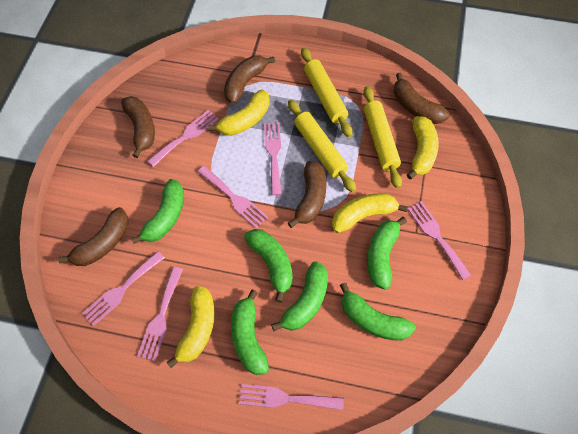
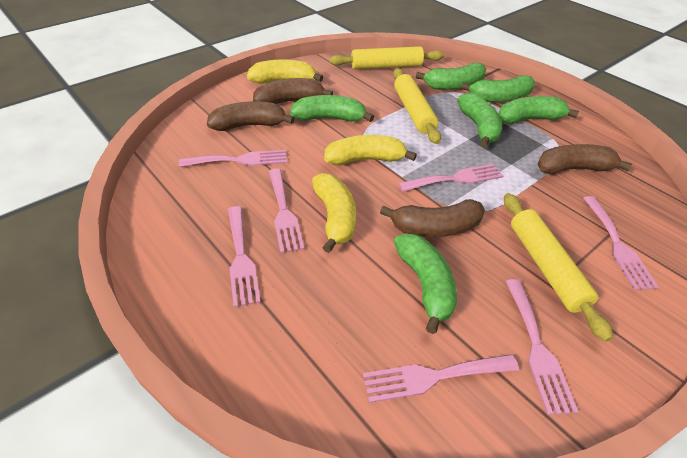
brown banana: [58,207,129,266] [121,96,155,158] [224,55,275,104] [288,161,327,228] [394,73,450,124] = 5 -> [207,101,295,131] [253,78,333,104] [380,199,485,237] [537,144,632,174] = 4
yellow banana: [166,286,215,368] [208,90,270,136] [332,193,408,233] [407,116,439,179] = 4 -> [247,59,323,84] [312,173,356,253] [324,135,417,165] = 3

